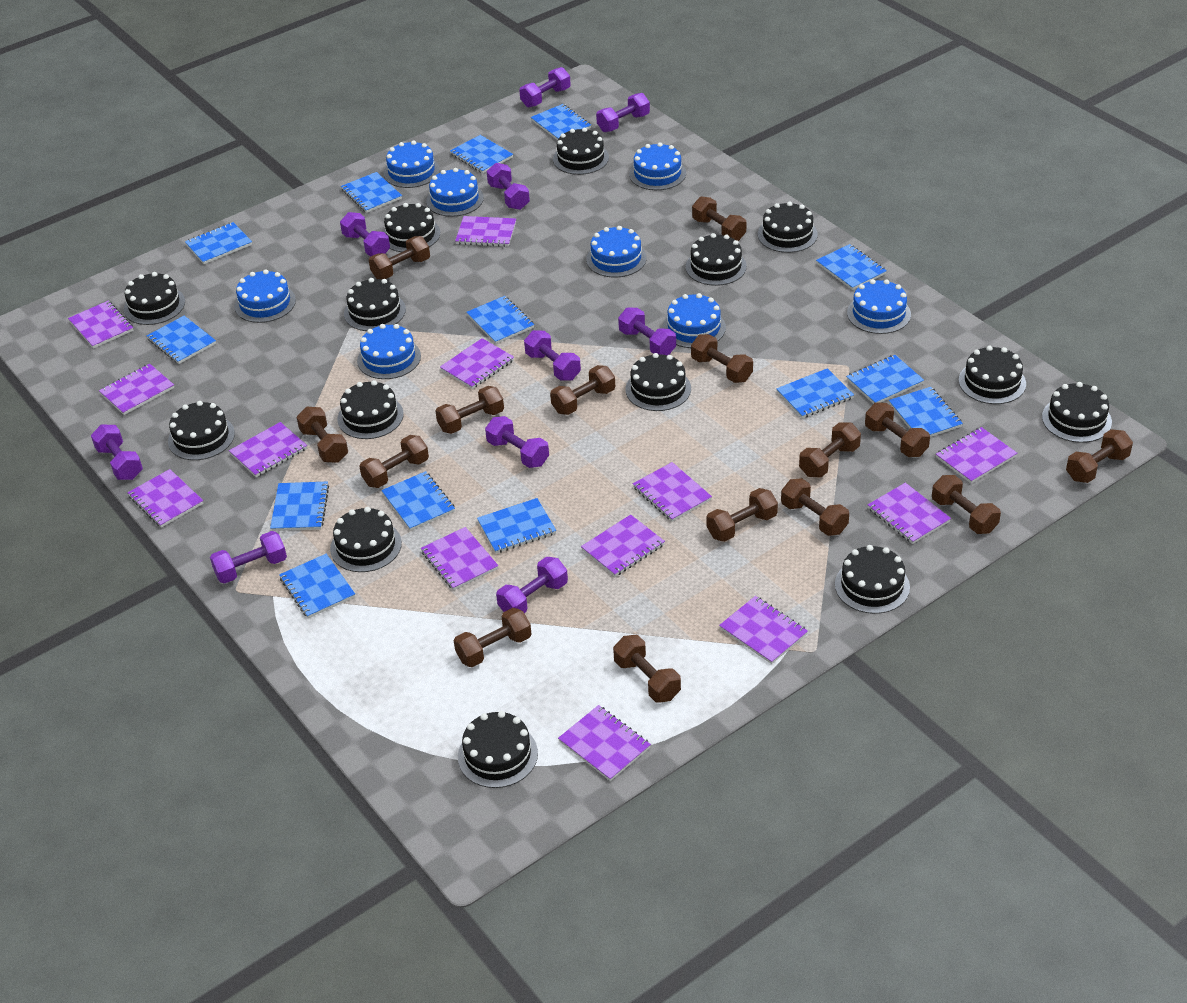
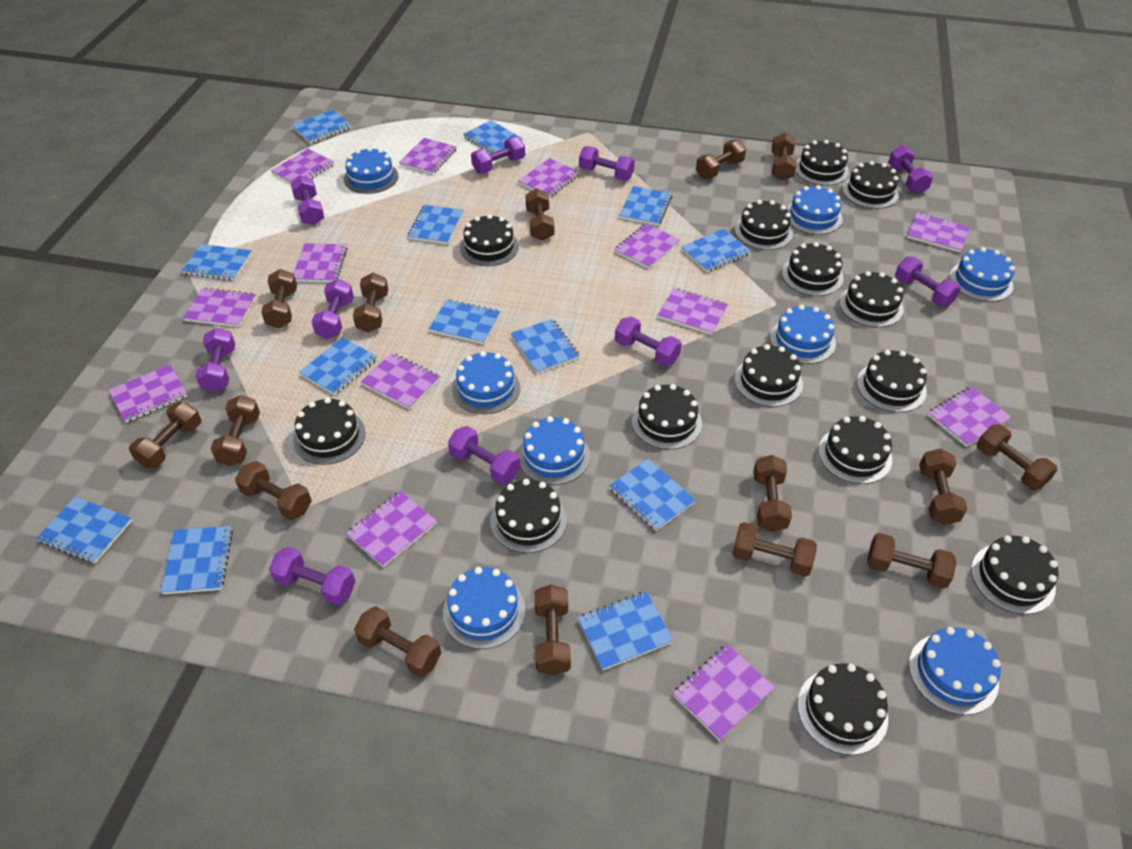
blue notebook: [147,316,216,364] [185,222,252,264] [270,482,329,531] [279,554,355,618] [341,172,402,213] [381,471,455,531] [450,135,513,173] [466,296,534,344] [477,498,556,553] [531,104,591,140] [776,368,854,419] [816,244,887,290] [846,355,924,404] [889,387,963,437] = 14 -> [36,497,132,564] [160,526,233,594] [182,244,252,281] [291,109,351,144] [299,337,377,395] [408,205,463,245] [429,299,500,344] [463,120,523,154] [511,319,580,374] [578,591,674,670] [609,459,696,531] [619,186,672,226] [681,229,750,272] = 13

